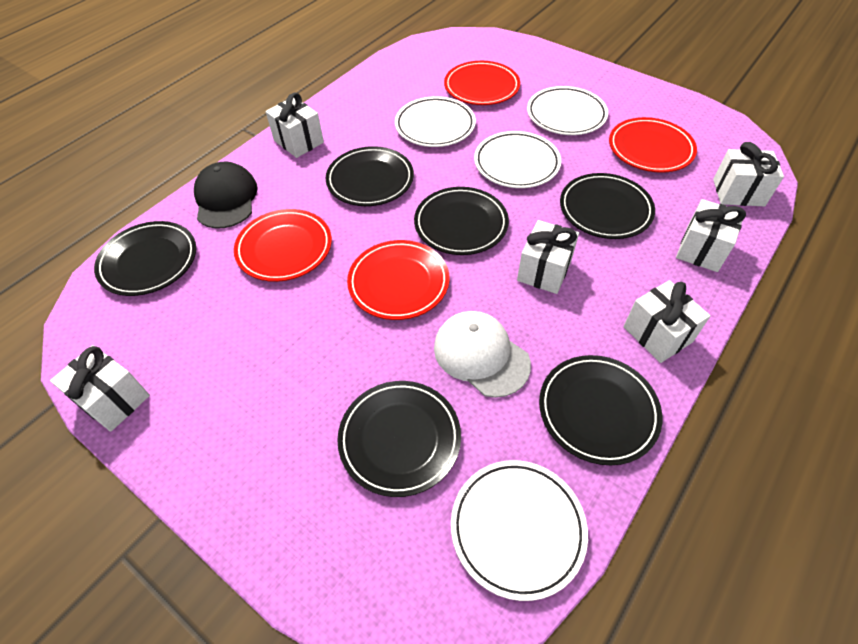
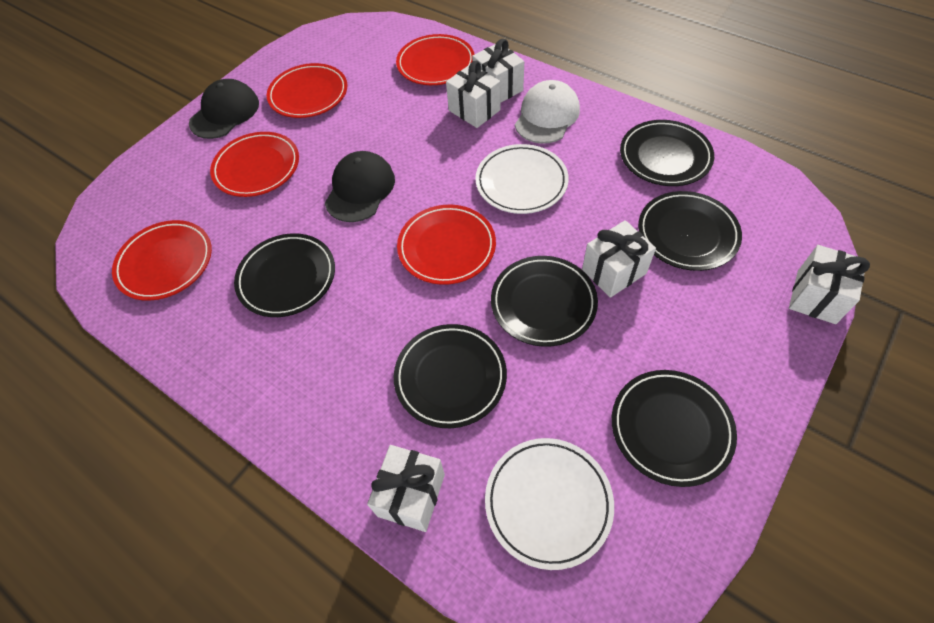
black cap: [194,162,258,229] = 1 -> [189,79,259,139] [325,151,395,222] = 2
red plate: [234,209,332,282] [347,240,449,320] [444,61,520,105] [609,117,697,173] = 4 -> [112,220,212,301] [210,132,299,197] [267,63,347,118] [396,34,475,85] [397,205,496,285] = 5
white gift: [50,345,150,432] [266,93,324,158] [517,220,579,294] [623,280,711,363] [676,199,746,272] [713,142,784,206] = 6 -> [367,445,445,532] [446,61,501,128] [472,39,524,102] [582,220,656,298] [789,245,870,324] = 5
white plate: [395,96,476,147] [451,460,588,601] [474,131,561,188] [527,86,608,135] = 4 -> [475,144,569,214] [485,438,614,570] = 2

